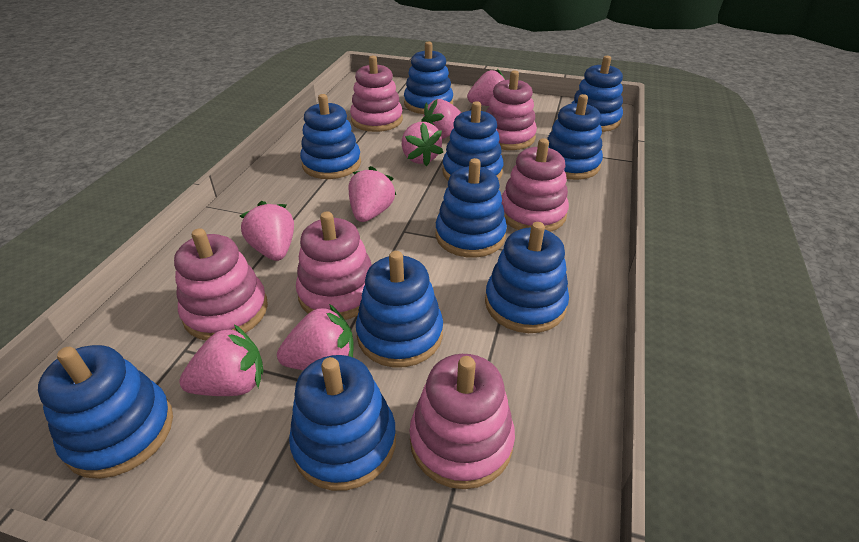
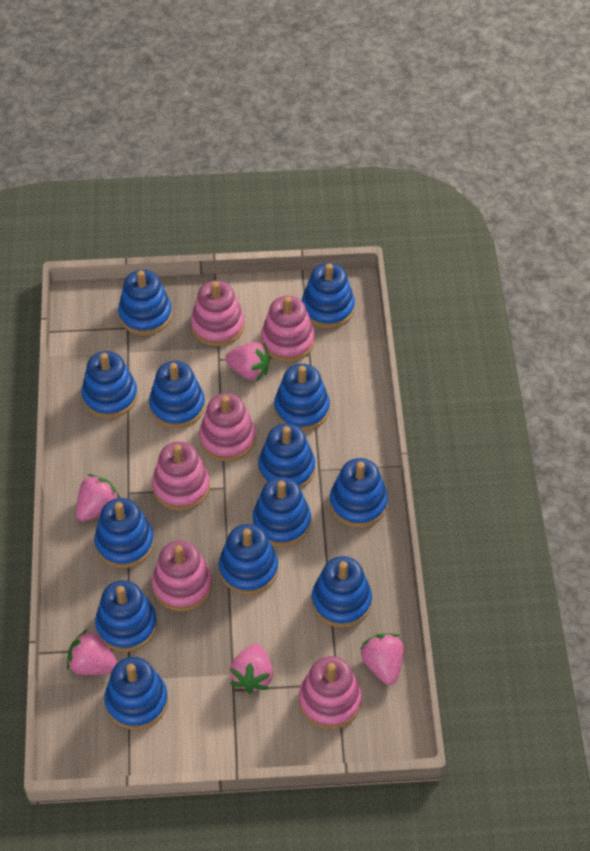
blue stacking toy: [38,345,173,479] [289,355,396,491] [300,94,361,179] [356,251,443,367] [404,41,453,114] [436,158,507,258] [442,101,503,181] [485,222,569,333] [547,94,603,180] [571,56,623,132] = 10 -> [81,351,138,418] [94,498,154,568] [95,580,157,652] [104,657,168,730] [118,270,172,335] [149,361,205,428] [219,524,278,595] [253,477,311,547] [258,423,315,489] [274,364,330,431] [302,263,355,328] [312,556,372,628] [330,458,388,528] = 13
pink strawberry: [179,324,264,396] [240,201,294,261] [277,304,354,370] [348,166,396,222] [402,122,443,166] [421,99,462,139] [467,69,505,106] = 7 -> [67,629,118,675] [76,474,120,521] [225,342,270,381] [229,644,273,694] [360,633,404,685] = 5

